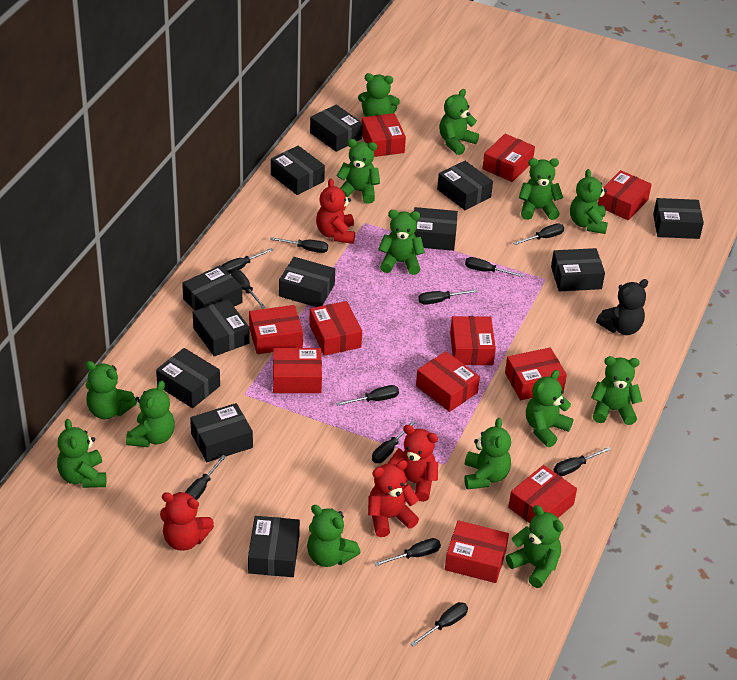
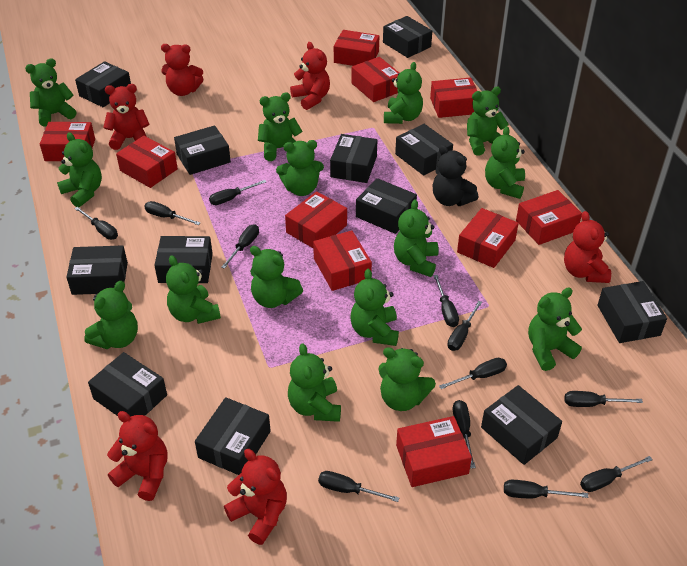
green teddy bear: [57,419,106,488] [85,361,137,419] [126,381,175,447] [307,505,361,567] [337,139,380,204] [358,73,400,117] [378,210,425,275] [439,89,479,155] [464,418,511,490] [506,505,564,588] [519,158,563,220] [526,370,573,447] [570,169,608,234] [591,356,642,425] = 14 -> [25,58,76,127] [57,132,102,207] [84,281,138,349] [166,255,221,324] [250,246,303,308] [258,92,302,161] [276,140,324,196] [288,344,341,422] [350,268,399,346] [378,347,436,411] [384,62,423,124] [394,199,439,277] [467,86,509,156] [485,126,525,199] [528,287,582,371] = 15
red box: [249,305,303,354] [273,348,322,393] [309,301,362,356] [362,113,406,157] [416,351,480,412] [445,520,509,583] [450,316,496,365] [482,134,535,182] [505,347,567,400] [508,465,577,523] [598,170,652,220] = 11 -> [40,122,95,161] [116,136,178,188] [285,191,347,248] [313,230,372,291] [334,30,379,66] [351,57,399,102] [396,416,472,487] [430,77,477,118] [457,208,519,268] [516,190,582,245] = 10
red teddy bear: [160,492,214,551] [316,178,355,244] [368,460,419,537] [388,425,438,502] = 4 -> [103,84,150,150] [107,411,168,501] [161,44,204,96] [224,449,287,545] [290,42,330,110] [564,211,611,283] = 6

